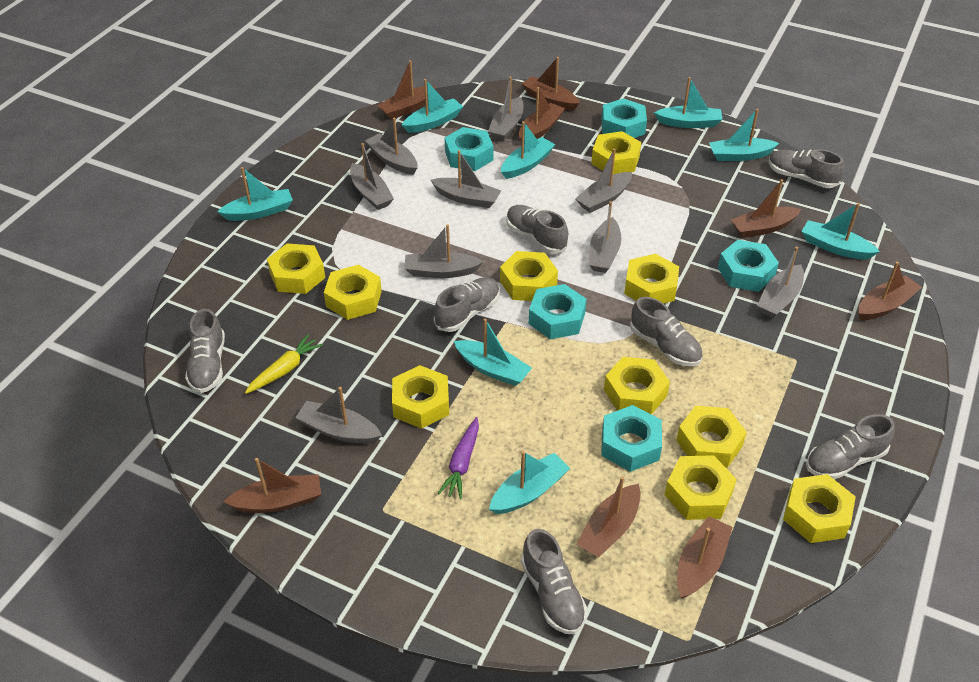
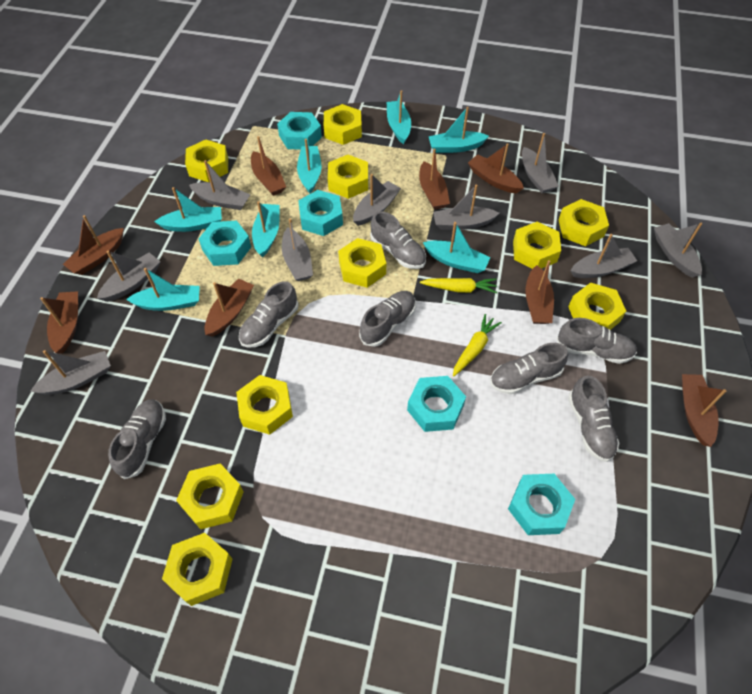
purple carrot: [438,417,479,499] = 1 -> none = 0
turquoise boat: [217,167,293,221] [402,79,463,133] [454,319,532,386] [489,451,570,514] [501,121,555,179] [654,77,723,128] [709,109,779,161] [801,203,880,259] = 8 -> [126,268,200,311] [154,187,222,232] [252,201,279,257] [297,139,322,193] [387,90,411,144] [423,222,491,273] [428,107,489,153] = 7
yellow carrot: [245,335,323,394] = 1 -> [420,278,497,293] [453,314,502,376] = 2

